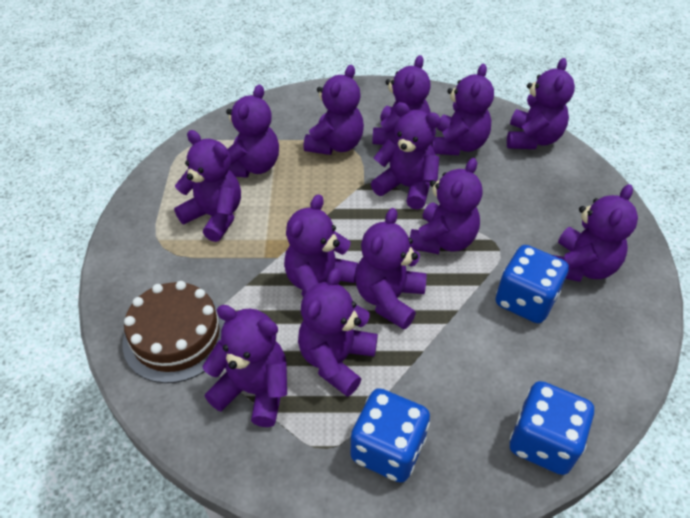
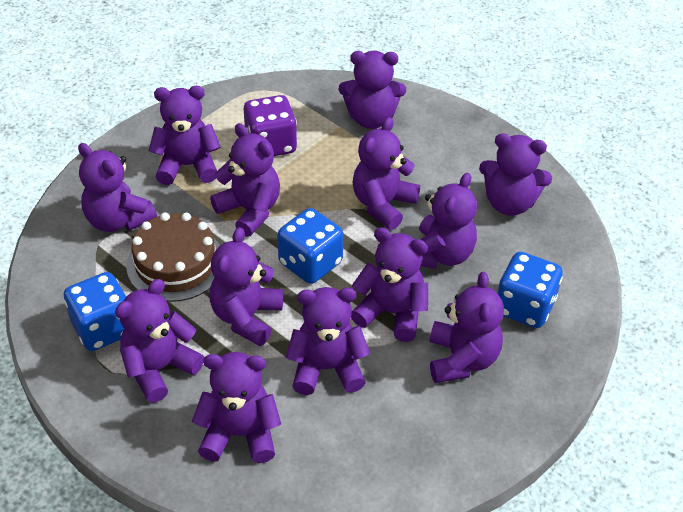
purple dice: none = 0 -> [244,95,297,156] = 1

